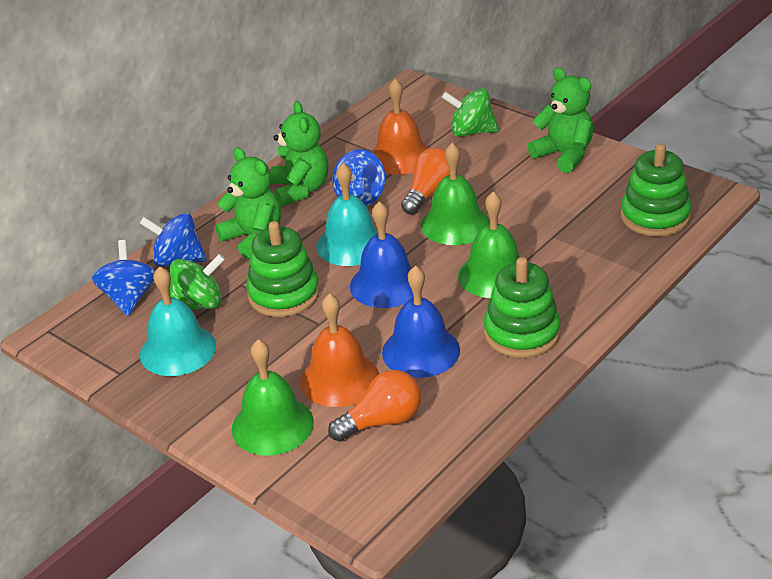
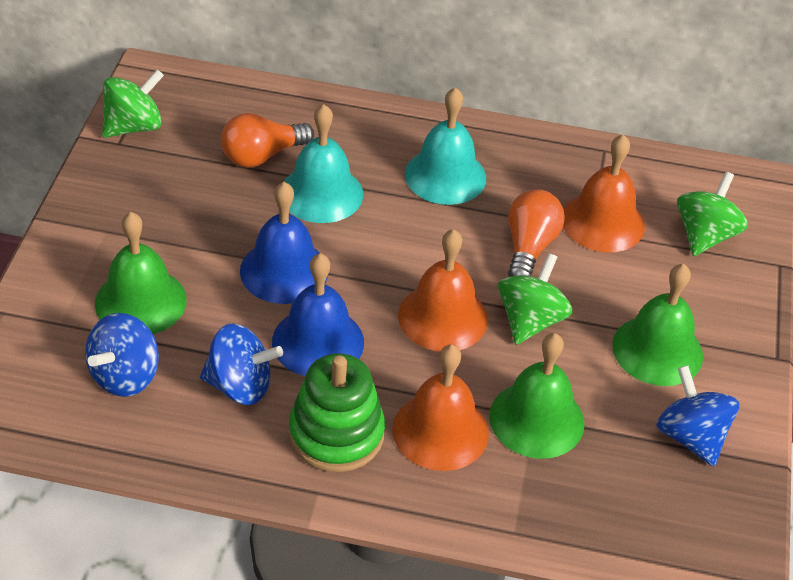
green spinning top: [170,254,225,310] [442,88,499,137] = 2 -> [102,69,164,138] [498,253,572,345] [677,172,748,256] = 3
green stacking toy: [246,221,320,317] [484,257,561,358] [620,143,691,236] = 3 -> [289,353,385,472] = 1
green teddy bear: [215,148,281,259] [271,101,328,206] [528,67,593,173] = 3 -> none = 0
orange bell: [300,293,379,407] [371,79,429,175] = 2 -> [392,344,489,471] [398,229,488,351] [563,134,645,252] = 3

